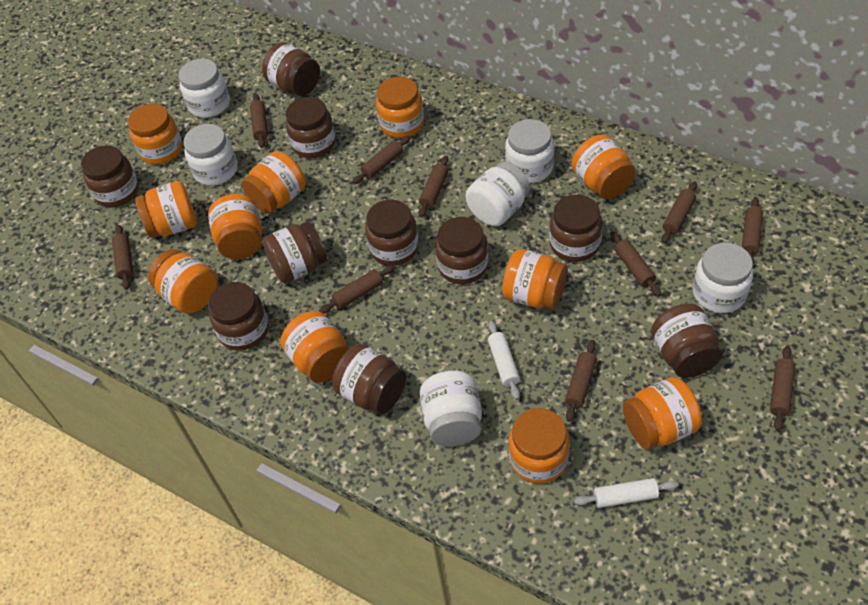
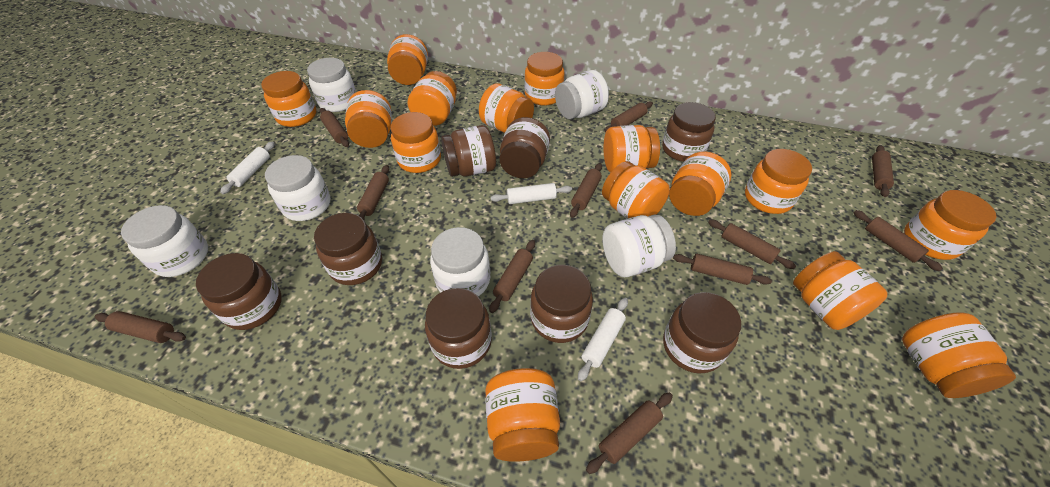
brown jar: [81,145,139,207] [208,282,269,351] [262,42,320,96] [262,221,327,284] [286,97,336,158] [332,344,406,414] [365,199,419,266] [435,217,488,284] [549,194,603,262] [651,304,723,378] = 10 -> [196,253,282,330] [314,213,382,285] [425,288,492,369] [441,125,496,177] [499,117,550,178] [530,265,593,343] [662,102,716,162] [663,292,741,374] = 8
brown rolling pin: [112,225,133,289] [250,94,268,148] [319,265,395,314] [353,136,410,184] [419,156,448,217] [565,340,597,422] [611,231,661,296] [661,181,697,243] [742,197,763,261] [770,346,795,431] = 10 -> [95,311,186,343] [320,108,349,147] [357,165,389,220] [489,240,535,313] [570,163,602,218] [586,392,673,474] [604,101,653,132] [673,254,772,285] [708,219,796,269] [854,210,943,271] [872,145,894,197] = 11
orange jar: [128,104,182,164] [135,181,197,238] [148,249,217,314] [208,194,262,259] [242,151,306,214] [281,311,349,383] [376,77,424,138] [502,249,567,309] [508,408,570,484] [571,135,636,199] [623,377,702,449] = 11 -> [261,71,316,127] [345,90,392,148] [387,34,428,85] [391,112,441,173] [408,71,457,126] [479,84,534,133] [485,368,560,462] [525,52,564,106] [602,161,670,219] [604,125,660,173] [669,152,731,216] [745,149,812,214] [793,251,887,330] [902,312,1016,398] [904,190,997,260] = 15
white rolling pin: [488,321,520,400] [574,478,679,508] = 2 -> [220,141,275,194] [491,183,572,204] [578,298,628,381] = 3

